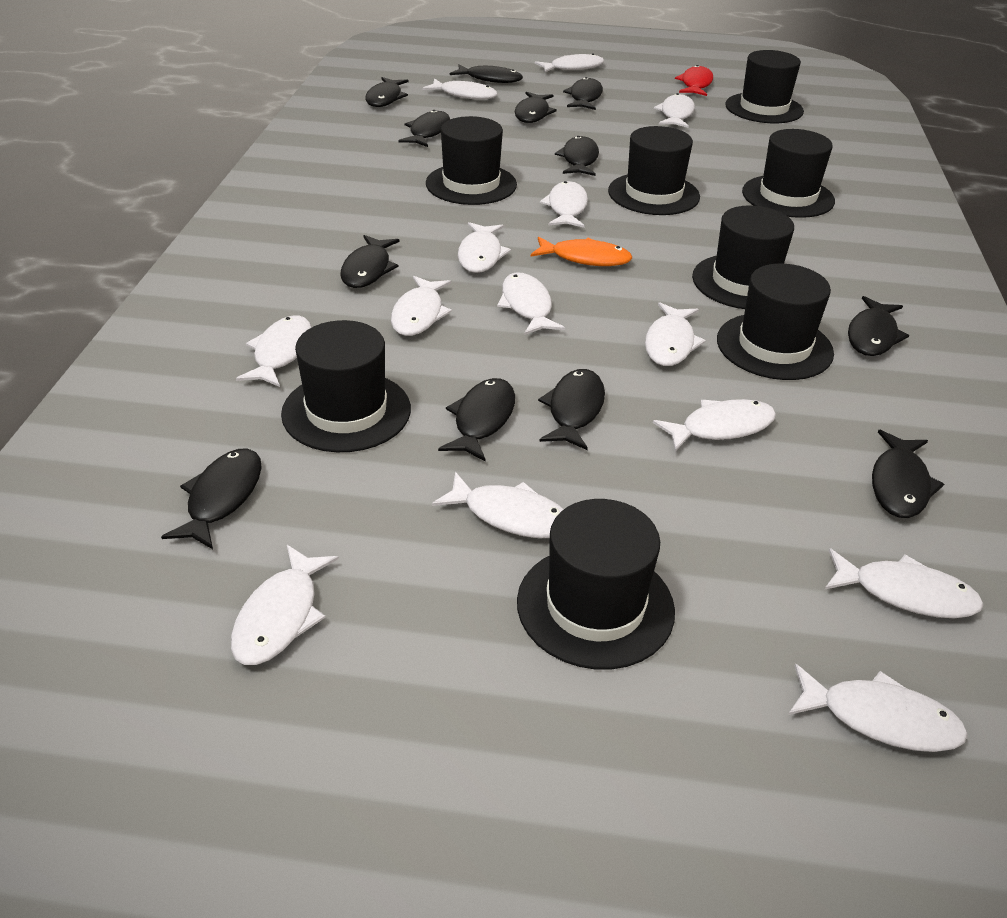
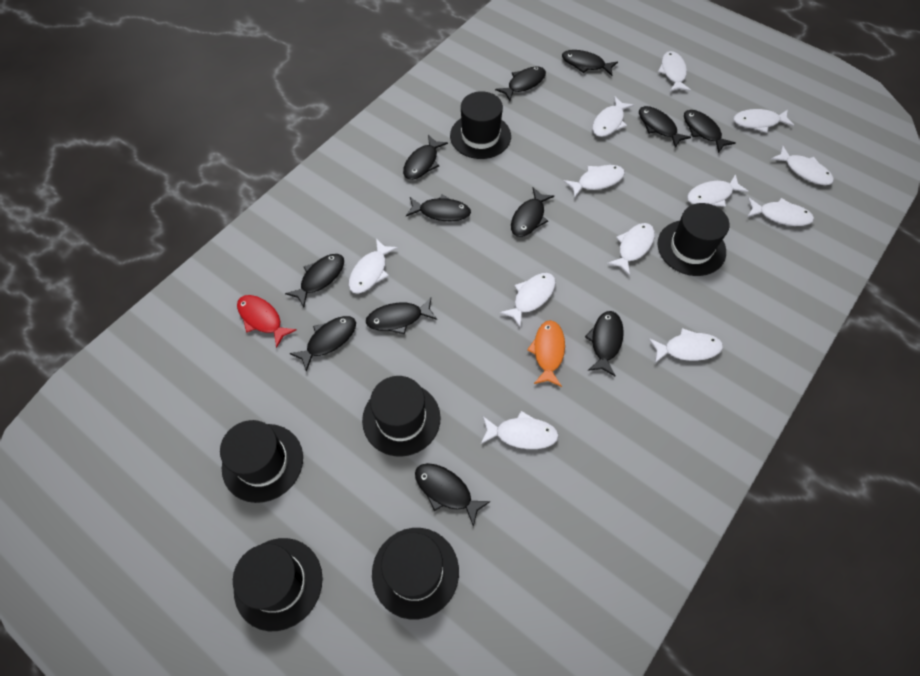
black hat: [281,320,411,452] [426,116,517,205] [517,499,675,670] [608,126,700,215] [692,205,794,309] [717,264,834,380] [725,50,804,123] [742,129,835,218] = 8 -> [220,420,303,503] [233,538,322,631] [362,376,440,457] [372,528,459,620] [450,91,511,159] [658,203,729,276] = 6
white fish: [231,545,339,665] [236,315,312,387] [391,276,452,336] [423,79,498,100] [432,472,564,538] [458,222,511,273] [497,272,565,335] [535,53,604,72] [540,181,588,228] [645,302,706,366] [653,399,776,452] [654,93,695,128] [788,663,968,752] [825,548,984,618] = 14 -> [349,239,398,294] [481,411,559,449] [500,273,556,328] [563,165,625,198] [593,96,634,137] [607,223,655,276] [649,328,723,363] [658,51,691,92] [687,174,749,207] [733,109,794,133] [747,198,814,226] [771,146,834,185] = 12

